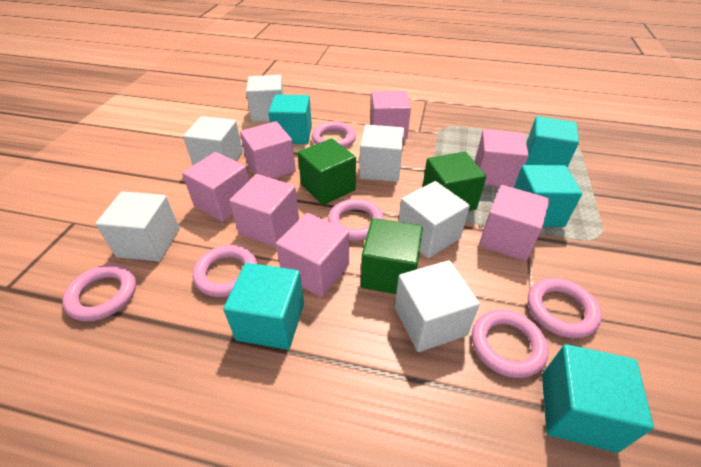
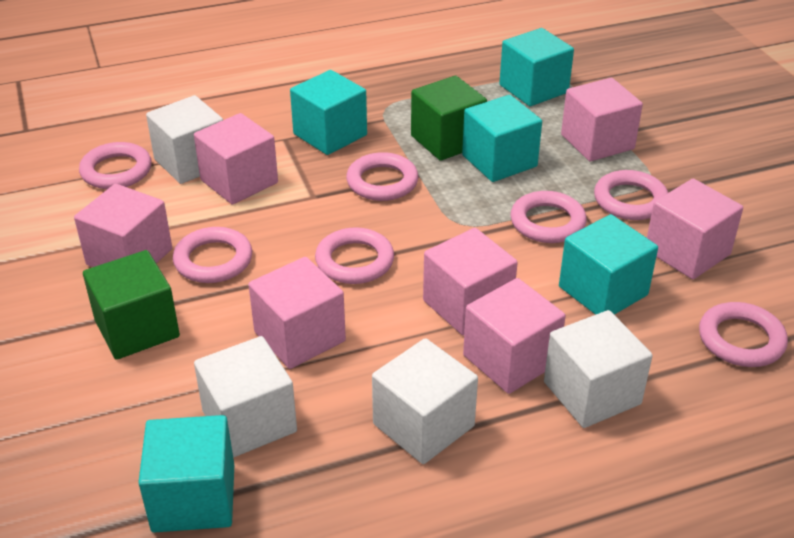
green cube: [298,138,356,205] [361,218,423,294] [422,152,486,211] = 3 -> [83,250,180,360] [411,76,487,161] = 2
pink ring: [62,265,136,322] [193,245,257,297] [312,122,356,148] [328,199,384,241] [472,310,549,378] [528,278,602,338] = 6 -> [79,142,152,189] [173,227,252,283] [315,227,394,284] [346,152,418,201] [510,191,587,243] [594,170,668,220] [699,302,788,367] = 7
white cube: [95,191,180,262] [183,116,243,165] [246,75,284,122] [359,125,404,182] [395,260,480,352] [398,181,470,258] = 6 -> [146,95,223,184] [194,336,297,458] [372,338,478,464] [544,310,653,428] = 4

